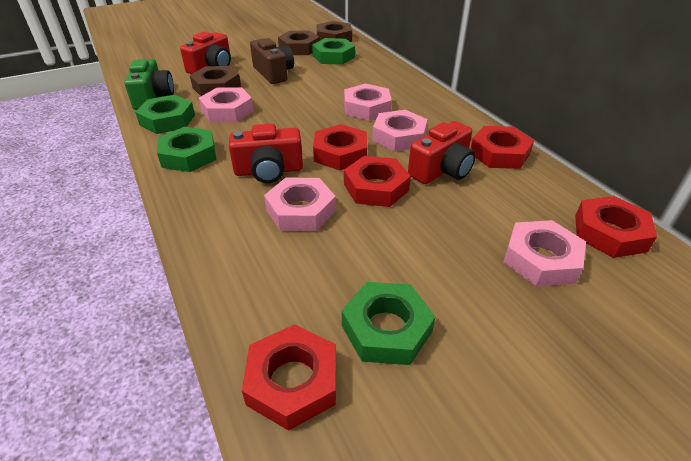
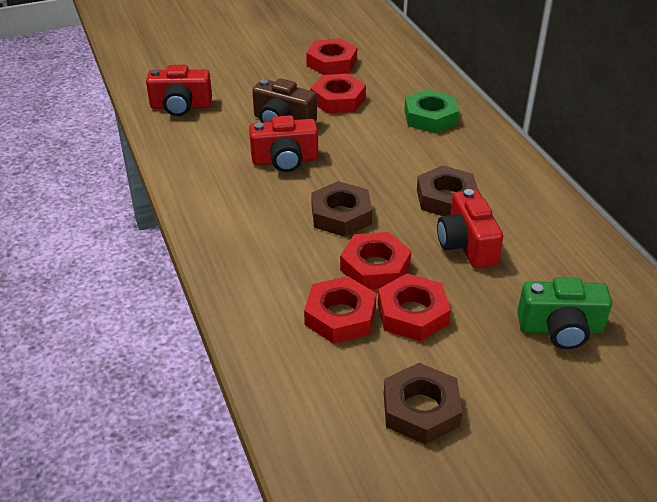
green nut: [135,95,195,134] [157,127,216,172] [312,38,355,65] [342,282,435,365] = 4 -> [404,89,459,133] = 1
pink nut: [199,88,254,122] [264,177,336,231] [344,83,392,121] [372,110,427,152] [504,220,586,286] = 5 -> none = 0

